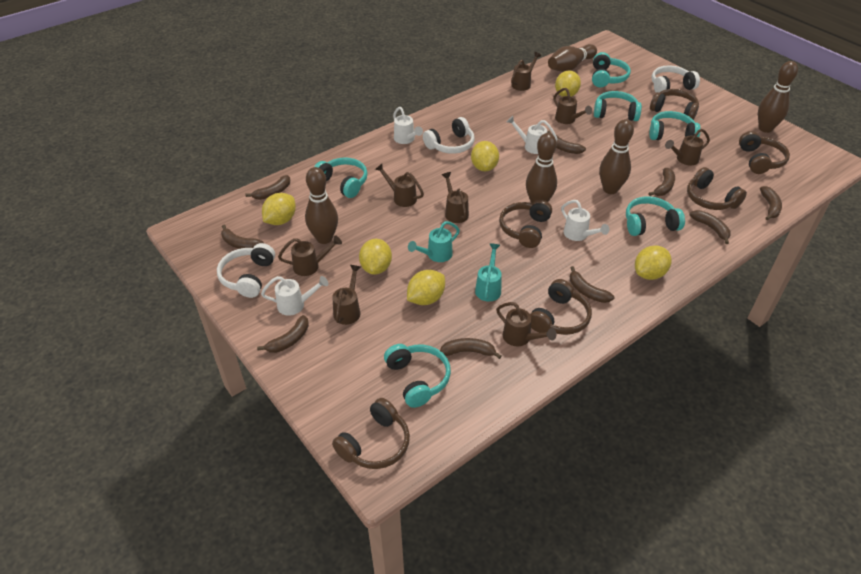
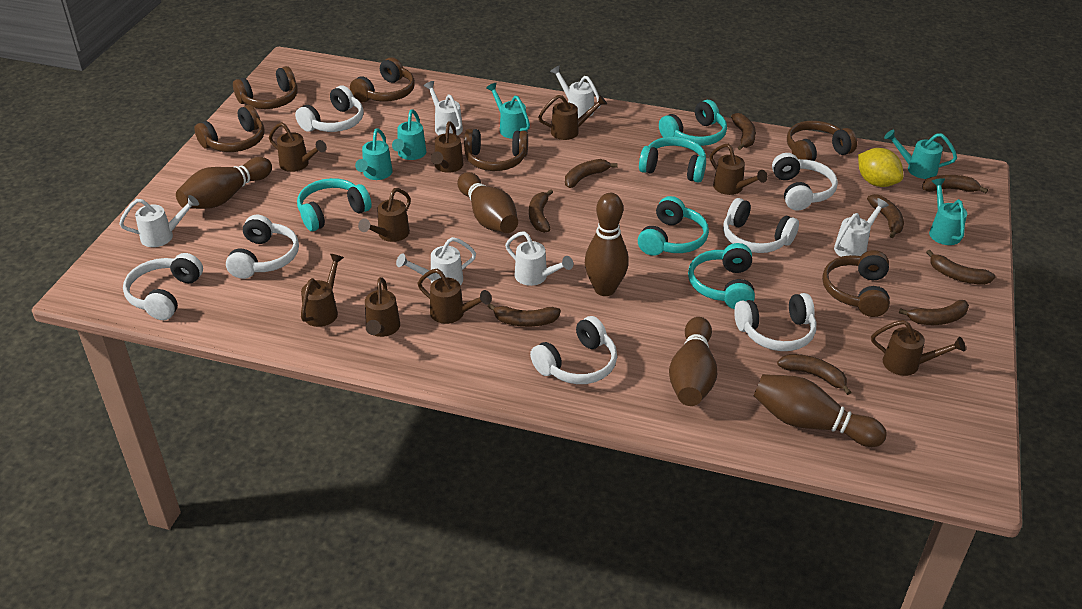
brown watering can: [278,235,342,276] [332,265,361,325] [375,164,424,207] [442,172,469,223] [496,302,556,346] [511,52,541,91] [553,88,592,124] [665,129,710,165] = 8 -> [269,122,327,172] [301,254,344,327] [358,188,411,242] [365,277,400,337] [418,269,492,324] [431,121,464,173] [538,95,607,140] [710,144,768,195] [871,320,966,376] = 9
turquoise headphones: [314,158,368,198] [384,344,451,408] [592,52,631,87] [594,91,642,121] [626,196,685,236] [649,111,701,140] = 6 -> [297,178,372,231] [638,196,709,256] [639,136,706,183] [659,100,727,146] [688,243,755,309] = 5
turquoise watering can: [408,221,460,262] [475,243,502,302] = 2 -> [355,129,393,180] [392,109,426,160] [486,83,530,139] [884,130,957,179] [929,178,967,245] = 5
white headphones: [217,243,275,298] [423,117,474,154] [651,65,700,93] = 3 -> [123,253,203,320] [226,215,299,279] [295,86,364,132] [530,316,617,384] [723,198,799,253] [734,293,816,351] [772,153,838,211] = 7
white watering can: [261,276,329,316] [393,107,423,144] [507,116,557,154] [561,200,609,241] = 4 -> [119,195,199,247] [396,237,476,285] [424,81,463,135] [505,231,573,286] [550,65,601,118] [834,198,889,257] = 6
yellow lemon: [262,193,296,225] [359,239,392,275] [407,270,445,305] [471,141,499,172] [555,70,581,97] [635,246,672,280] = 6 -> [858,148,903,187] = 1

